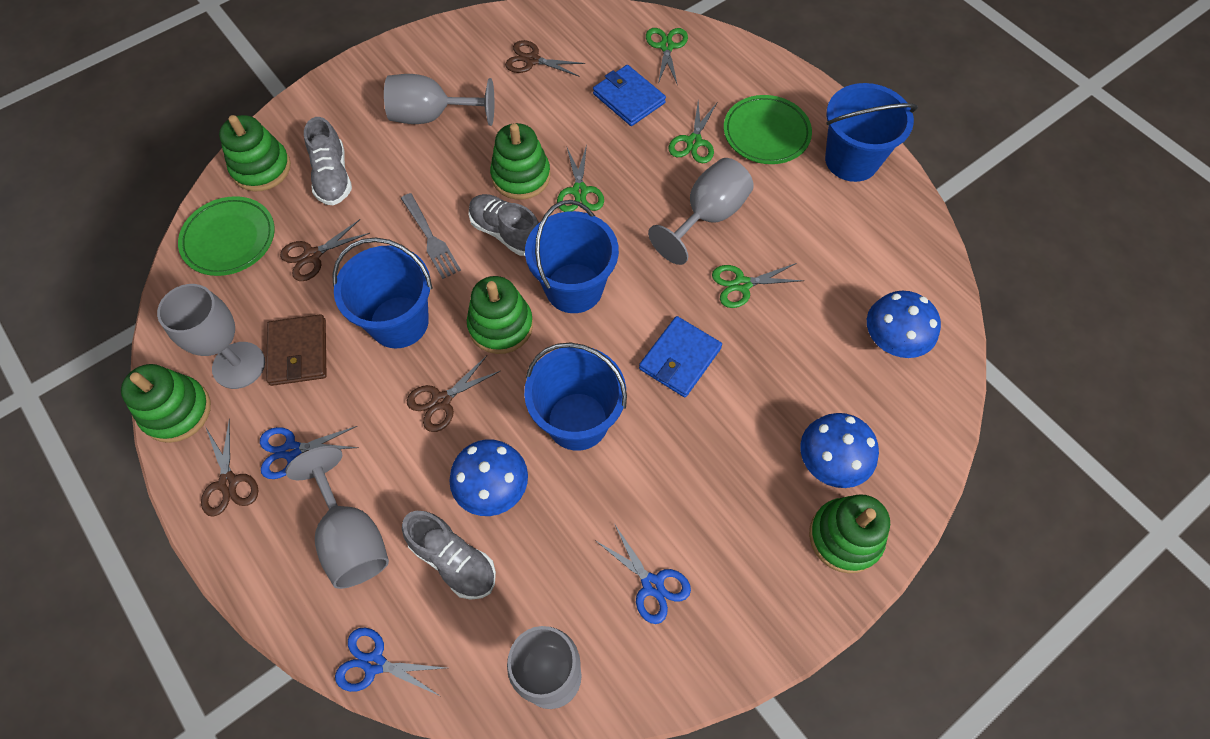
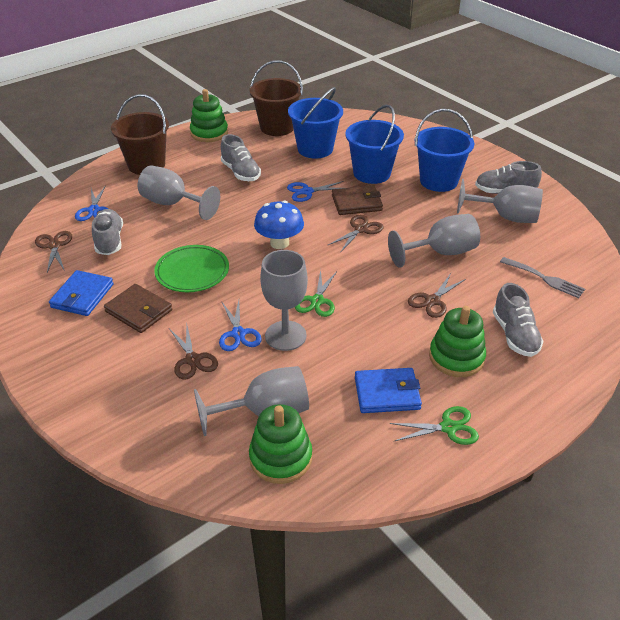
blue bucket: [332,238,432,348] [524,343,627,451] [525,200,619,313] [825,83,918,182] = 4 -> [288,87,343,158] [345,105,404,184] [415,109,474,192] = 3
blue mushroom: [449,439,528,516] [800,413,879,488] [867,291,941,358] = 3 -> [254,201,304,249] = 1
brown bucket: none = 0 -> [111,94,169,175] [249,60,303,136] = 2
brown wallet: [266,314,326,386] = 1 -> [104,284,172,333] [332,185,383,215] = 2
green plate: [178,196,275,276] [724,95,812,164] = 2 -> [154,245,229,292] = 1
green scissors: [557,145,604,212] [646,28,688,86] [669,101,717,163] [712,263,804,308] = 4 -> [295,269,337,317] [390,406,479,445] = 2
green stacking toy: [121,364,211,443] [219,115,291,192] [467,276,533,354] [490,123,550,200] [809,494,890,573] = 5 -> [190,89,228,142] [249,404,312,484] [429,306,486,377] = 3
grey shoe: [304,117,352,205] [402,511,496,600] [468,194,539,256] = 3 -> [92,209,123,255] [221,134,261,181] [475,161,542,194] [493,283,544,357] = 4

